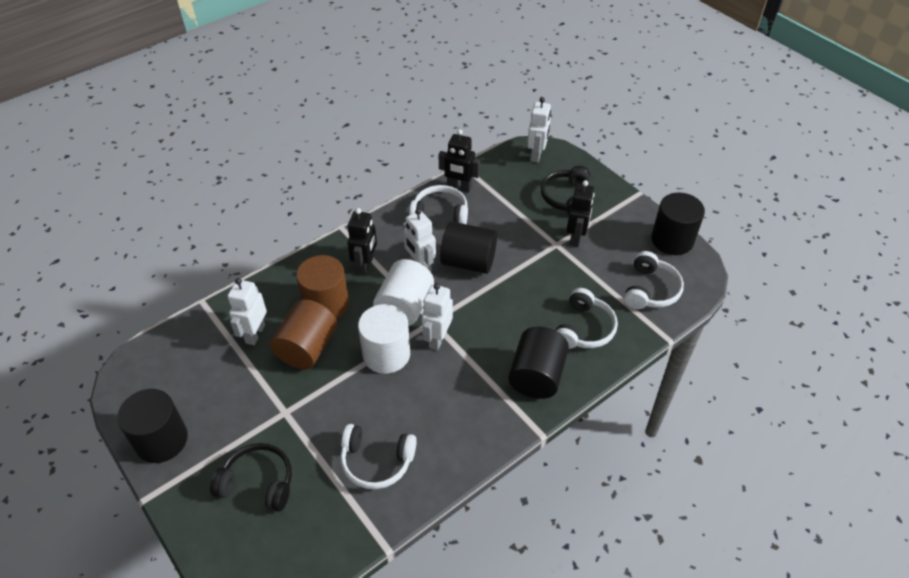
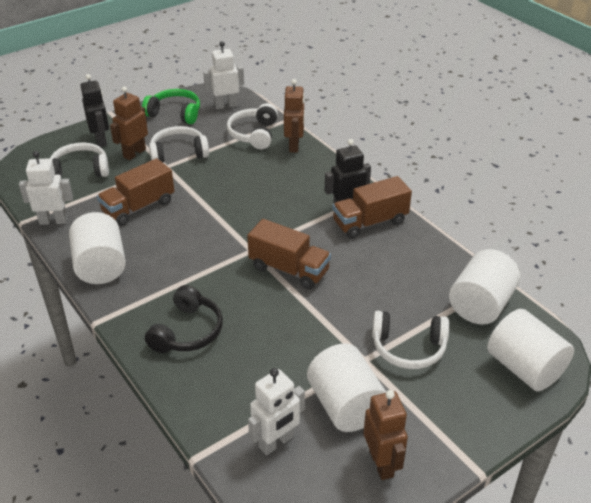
black cylinder: [117,389,188,463] [440,222,497,274] [508,327,569,399] [651,192,705,255] = 4 -> none = 0
black headphones: [210,443,292,512] [541,166,590,214] = 2 -> [145,285,223,353] = 1
black robot: [347,208,377,275] [439,129,480,192] [567,180,594,247] = 3 -> [80,74,109,147] [325,139,371,203] = 2
brown cylinder: [270,299,337,370] [296,255,349,319] = 2 -> none = 0
brown robot: none = 0 -> [110,86,148,160] [284,79,305,153] [364,390,408,480] = 3
brown truck: none = 0 -> [97,158,174,226] [247,219,331,289] [332,176,412,239] = 3
green headphones: none = 0 -> [142,89,200,124] = 1
white cylinder: [358,304,410,374] [373,259,434,326] = 2 -> [69,212,126,284] [307,343,386,432] [449,249,521,325] [487,309,574,391] = 4
white robot: [227,278,267,345] [403,208,436,272] [422,283,453,350] [527,97,551,163] = 4 -> [19,151,73,225] [203,41,244,109] [248,368,305,455] = 3

